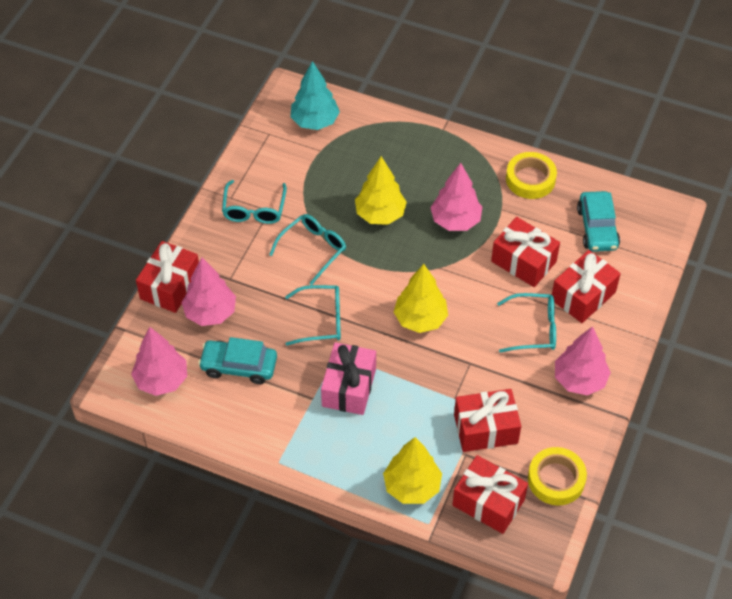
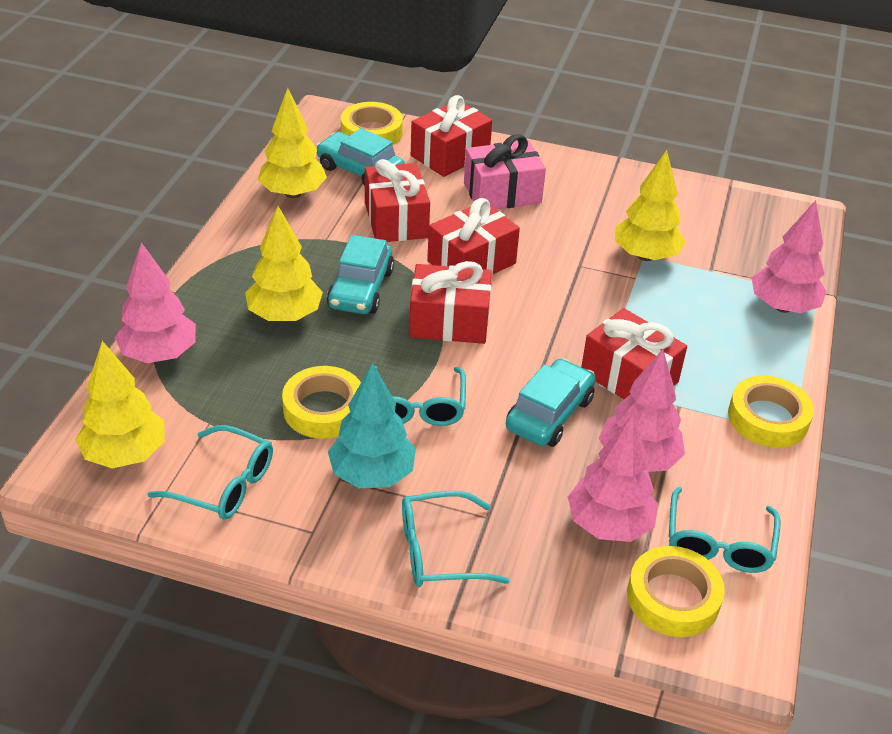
turquoise car: [198,337,277,384] [577,191,620,252] = 2 -> [316,128,405,186] [327,235,394,314] [506,358,596,447] = 3
yellow tape: [506,152,557,199] [528,447,587,505] = 2 -> [282,366,361,439] [341,102,403,145] [627,546,725,637] [728,376,814,448] = 4
yellow tree: [355,156,407,225] [383,437,442,504] [394,264,448,333] = 3 -> [75,341,165,469] [245,206,323,322] [258,88,327,198] [615,150,686,261] = 4

